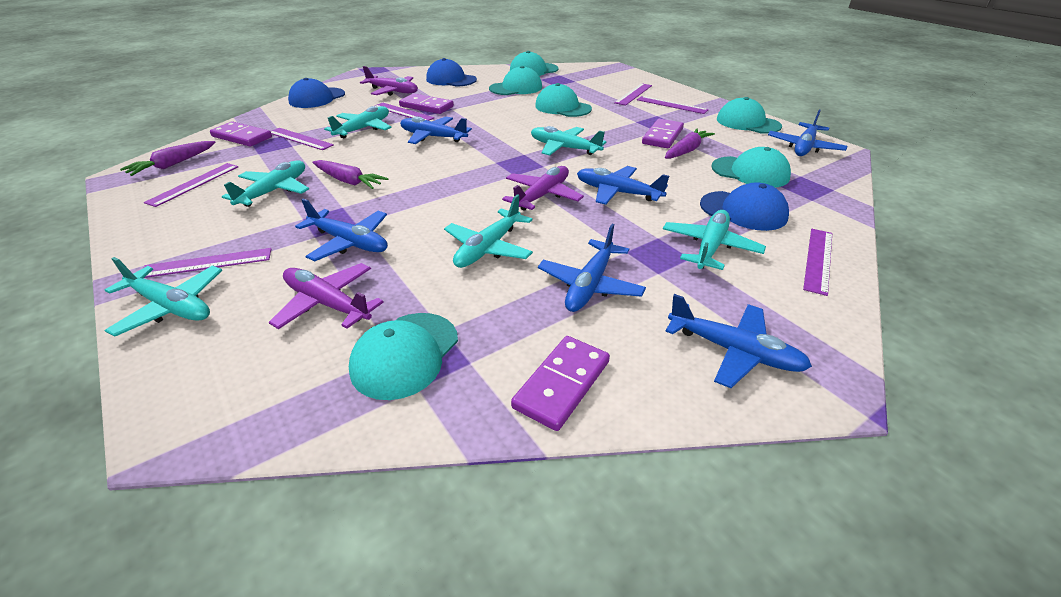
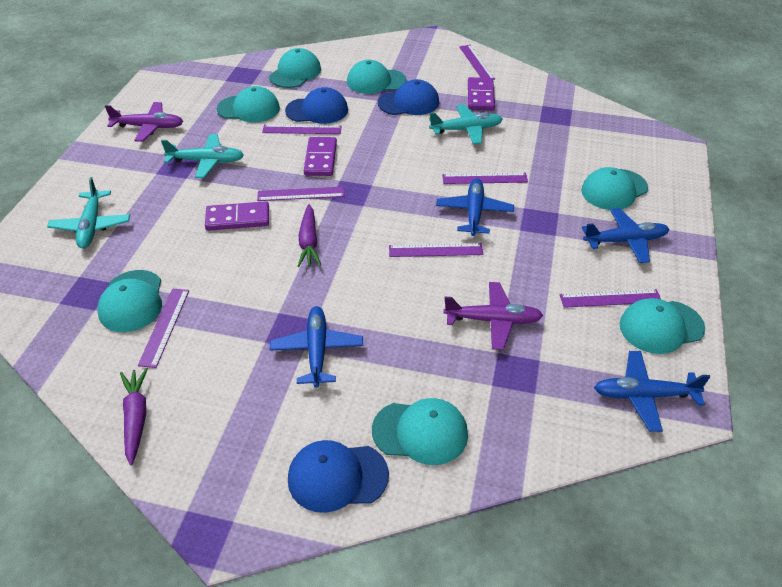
blue plane: [295,199,388,261] [400,116,472,144] [538,224,646,312] [577,166,669,205] [665,294,812,388] [768,110,848,156] = 6 -> [270,306,363,388] [436,178,514,236] [582,208,669,263] [594,351,710,432] = 4
purple carrot: [120,141,216,176] [312,160,388,189] [665,128,715,159] = 3 -> [120,368,148,465] [297,204,321,267] = 2
purple domino: [210,121,272,147] [399,93,454,114] [511,336,610,431] [642,119,684,148] = 4 -> [205,201,269,231] [304,137,337,176] [468,77,495,110] = 3
purple plane: [269,263,384,329] [360,66,418,96] [502,166,584,211] = 3 -> [105,102,183,142] [443,282,543,350] = 2
turquoise cap: [349,313,458,400] [489,66,542,95] [510,51,559,76] [535,83,592,117] [711,147,791,188] [717,97,782,134] = 6 -> [97,270,162,332] [217,86,280,122] [269,48,321,88] [347,60,406,94] [372,398,468,465] [581,167,648,210] [620,298,705,354] = 7
turquoise plane: [104,257,222,337] [222,161,309,207] [324,106,392,138] [444,194,533,268] [531,126,606,156] [663,210,766,270] = 6 -> [47,177,130,249] [161,134,244,178] [429,104,503,144] = 3

